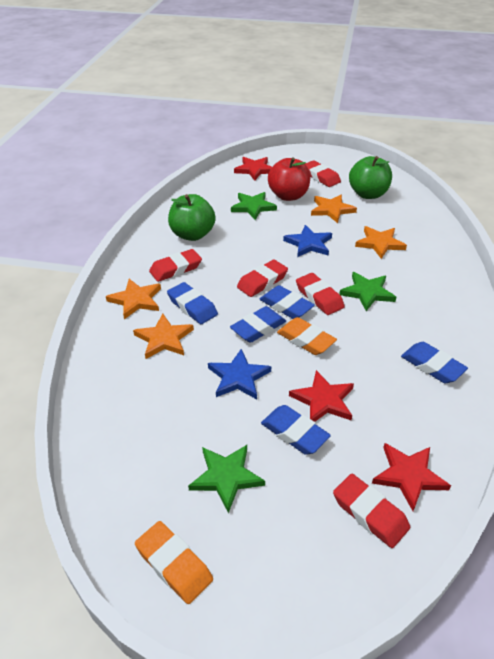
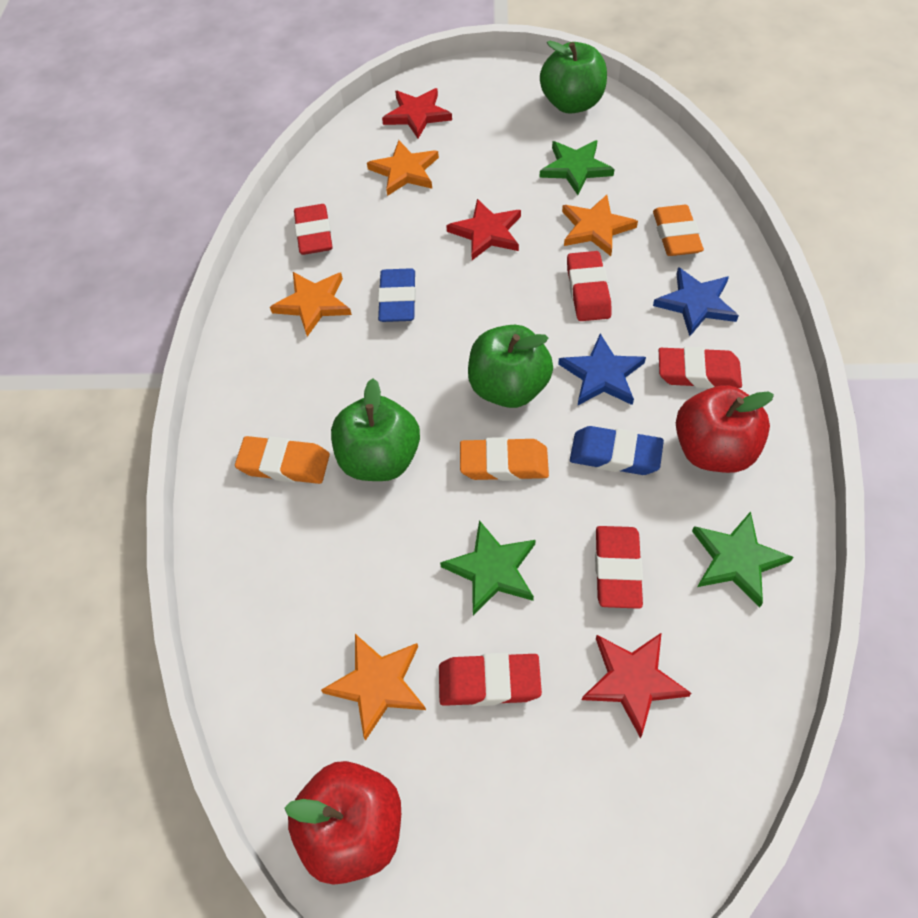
blue eraser: [167,282,218,324] [230,306,286,343] [259,285,315,319] [261,405,331,455] [401,342,468,383] = 5 -> [378,268,416,322] [570,426,664,475] = 2
green apple: [168,194,216,241] [349,156,392,199] = 2 -> [331,378,420,481] [468,325,553,408] [540,41,607,114] = 3
orange eraser: [135,521,213,604] [277,317,337,355] = 2 -> [235,436,330,484] [460,437,549,481] [653,205,704,256] = 3
red apple: [268,157,310,201] = 1 -> [284,761,401,885] [676,385,774,473] = 2

